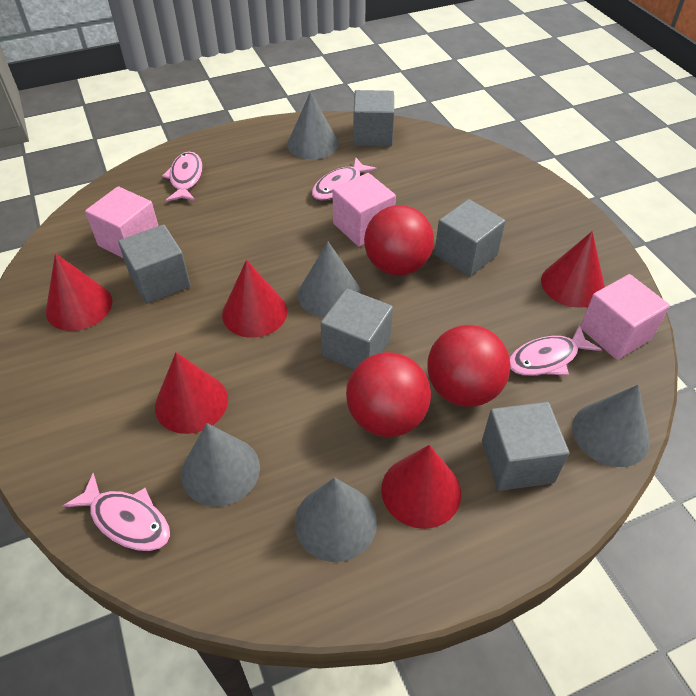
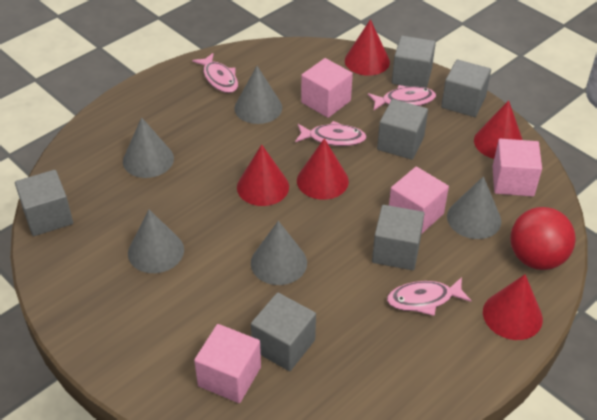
grey cube: [118,224,191,304] [321,288,393,370] [353,90,394,147] [434,199,505,277] [482,402,569,491] = 5 -> [15,170,73,236] [251,293,316,371] [372,205,425,270] [377,99,428,160] [392,36,436,88] [441,60,491,117] = 6
pink cube: [85,186,158,258] [332,173,396,247] [580,274,670,360] = 3 -> [194,324,261,403] [301,58,353,118] [389,167,449,234] [492,139,542,196] = 4
red ball: [346,352,431,437] [364,205,434,276] [427,325,511,407] = 3 -> [510,207,576,270] = 1

